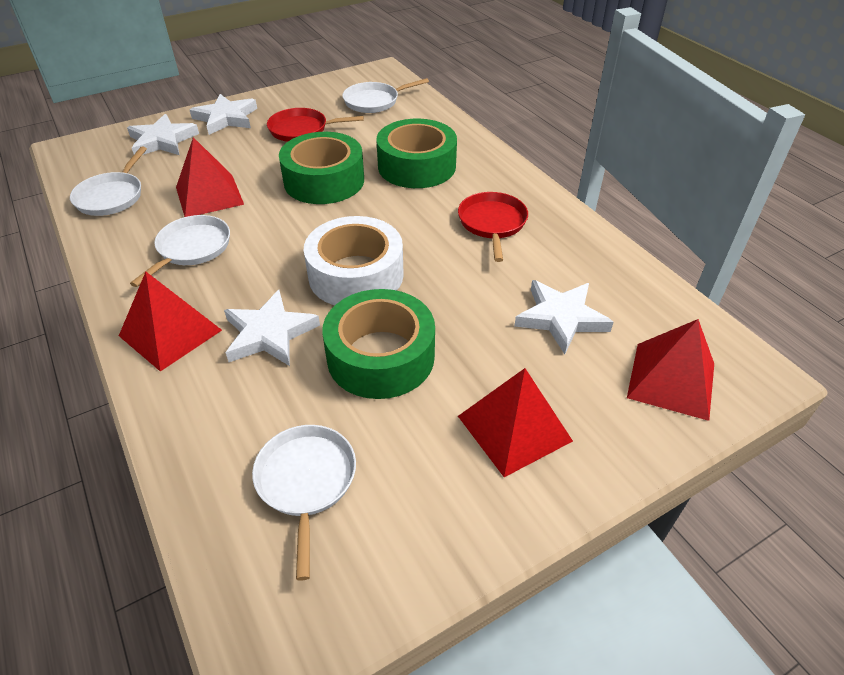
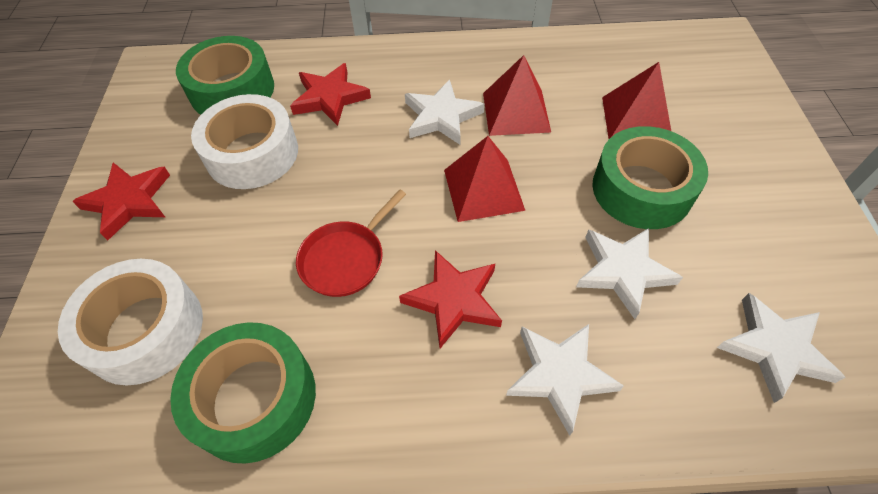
red pan: [267,108,364,142] [458,192,528,262] = 2 -> [296,189,406,297] = 1
red pyramid: [119,272,222,372] [176,137,244,217] [458,368,573,477] [627,319,714,421] = 4 -> [444,136,525,222] [483,55,551,136] [602,62,671,139] = 3
red star: none = 0 -> [72,162,170,241] [290,63,371,126] [399,250,502,348] = 3
white pan: [70,147,147,216] [130,215,230,287] [252,425,356,581] [342,78,429,113] = 4 -> none = 0
white tape: [304,216,404,305] = 1 -> [58,259,203,385] [191,94,298,189] = 2

